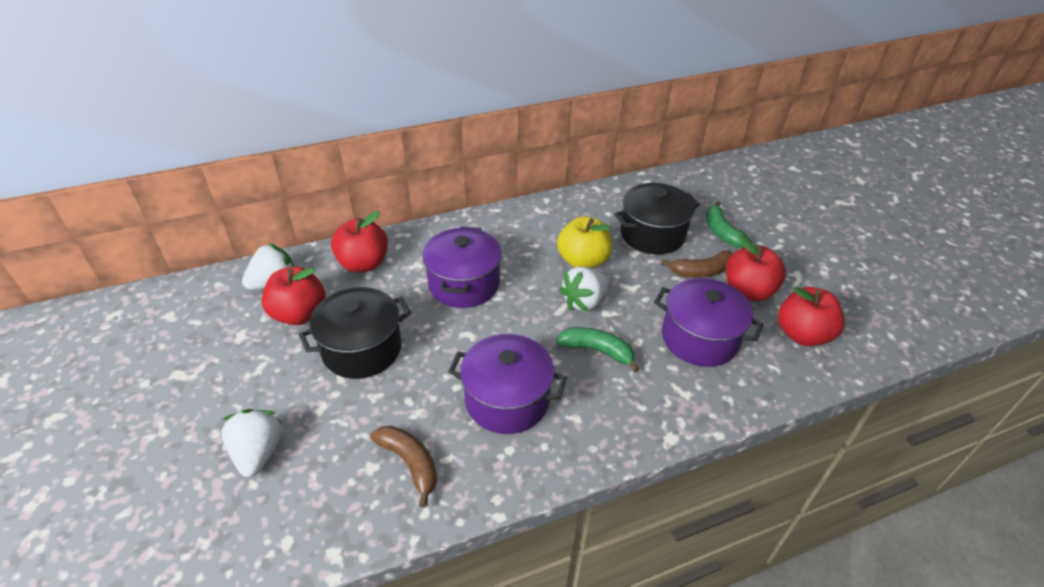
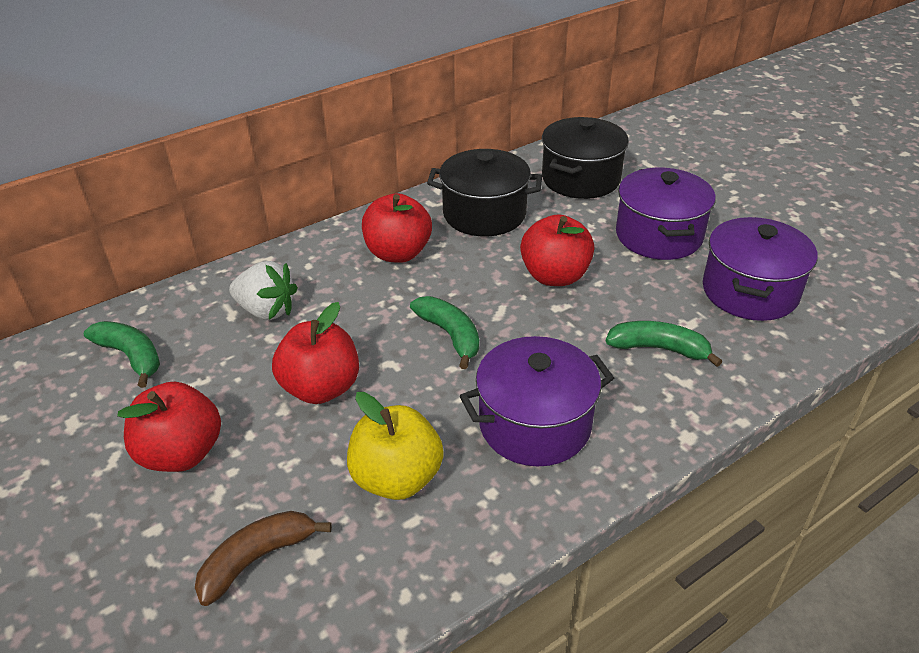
brown banana: [370,426,437,507] [661,250,733,278] = 2 -> [195,511,332,606] = 1
green banana: [556,327,640,372] [706,201,752,248] = 2 -> [84,321,160,388] [410,296,479,369] [606,321,722,367] = 3
white strawberry: [221,409,282,477] [242,243,294,290] [559,267,608,312] = 3 -> [229,261,298,320] = 1

